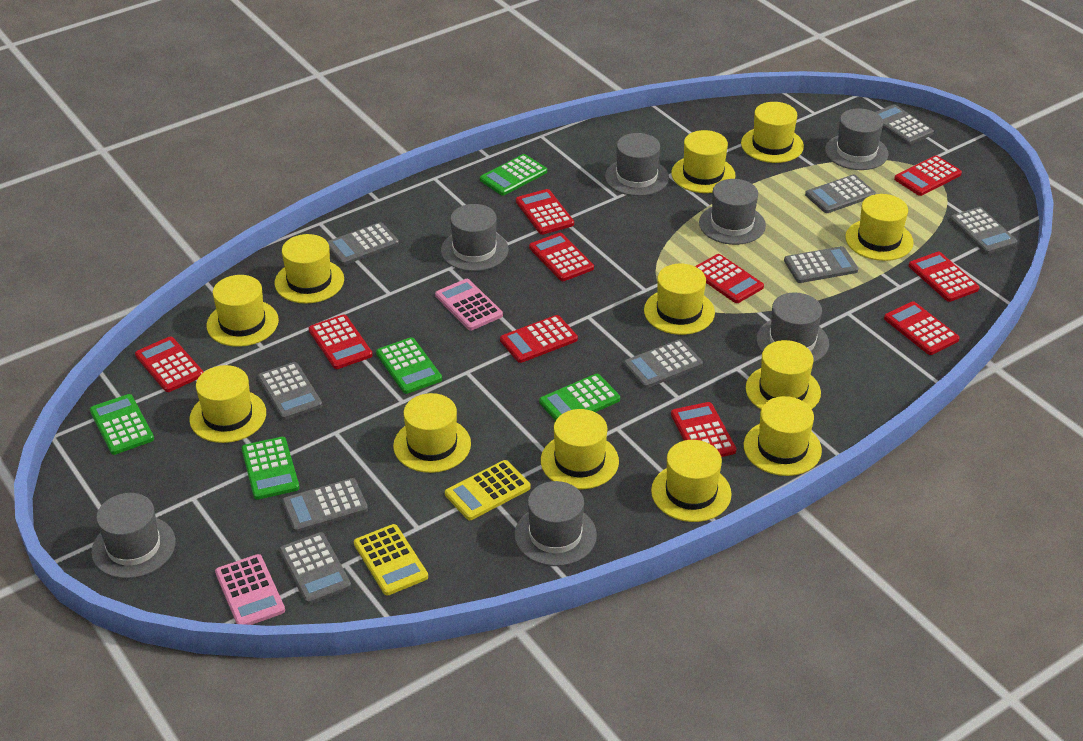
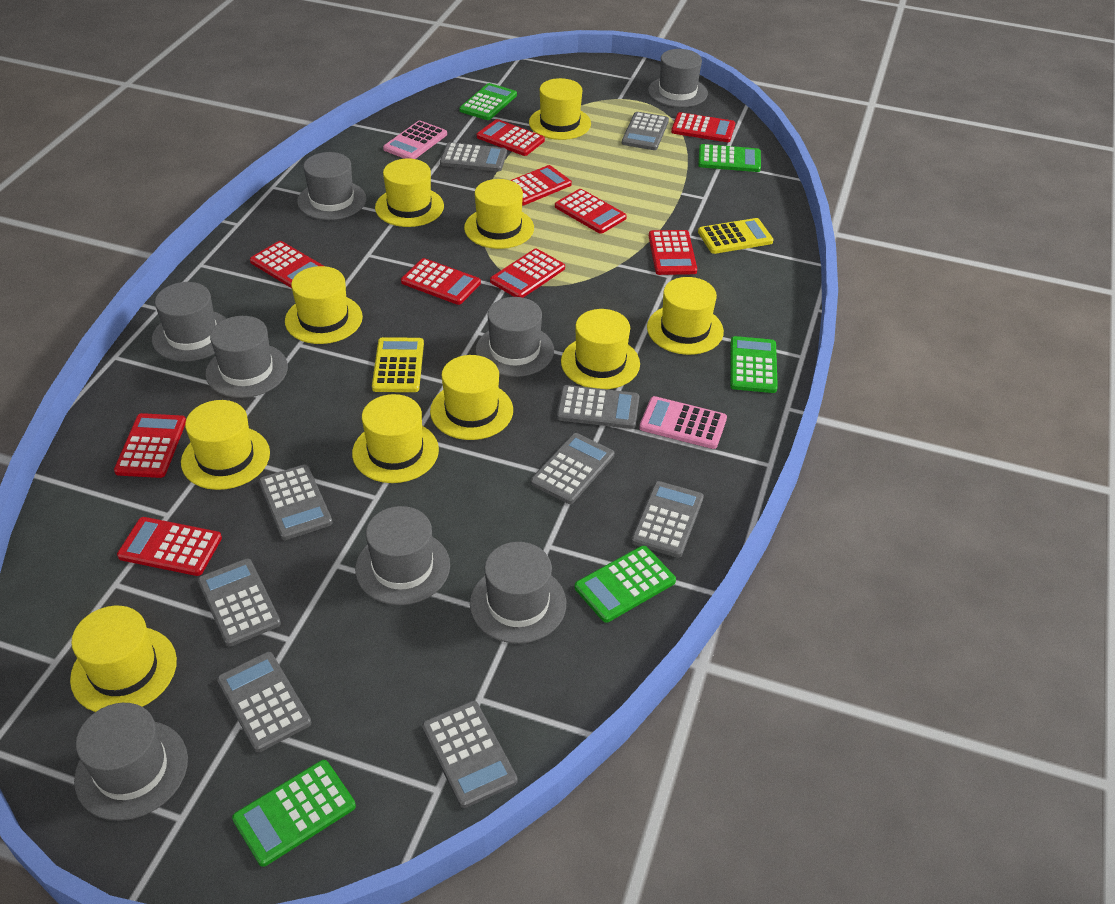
grey hat: [91,493,176,579] [441,204,508,271] [515,481,597,566] [605,133,669,196] [699,179,766,245] [756,292,829,363] [825,108,889,170] = 7 -> [74,703,188,821] [152,282,227,361] [205,316,288,398] [297,152,366,220] [355,506,450,605] [470,542,566,644] [476,297,554,377] [648,49,708,107] = 8
yellow hat: [189,365,266,443] [206,275,279,347] [275,234,344,304] [393,393,471,473] [541,409,619,489] [644,264,715,335] [651,440,732,522] [671,130,735,193] [741,102,804,163] [744,396,822,476] [746,340,821,409] [845,194,914,261] = 12 -> [70,606,177,712] [181,400,270,490] [285,266,363,344] [352,394,439,483] [375,158,444,227] [430,355,513,440] [464,179,534,249] [529,78,591,140] [561,309,640,389] [647,277,724,355] = 10

